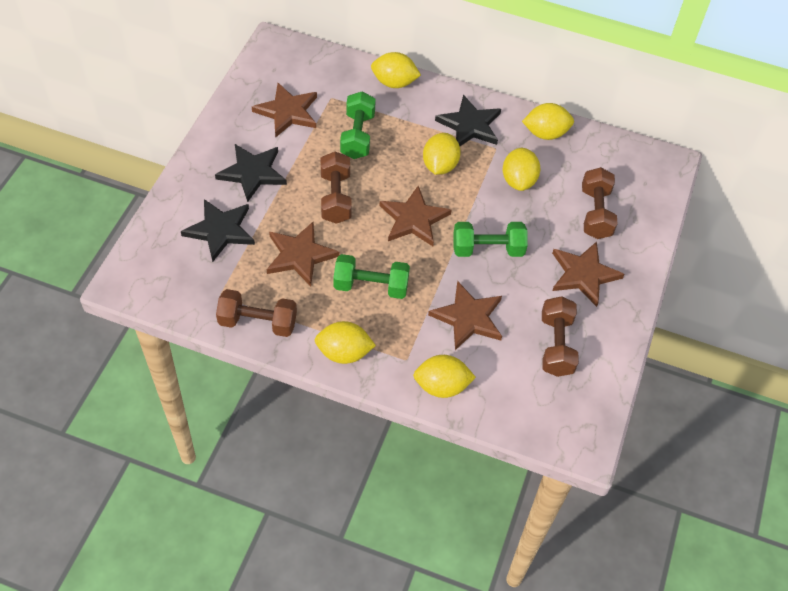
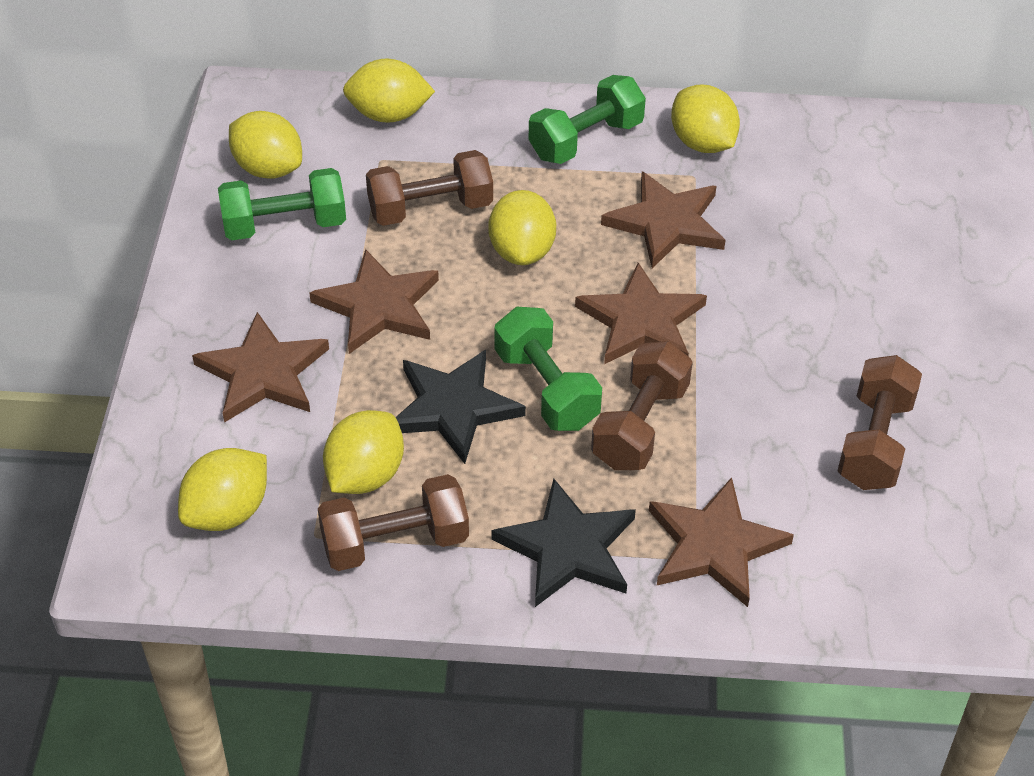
black star: [181,199,255,262] [215,144,287,202] [435,95,501,146] = 3 -> [396,350,526,464] [491,479,636,607] = 2

